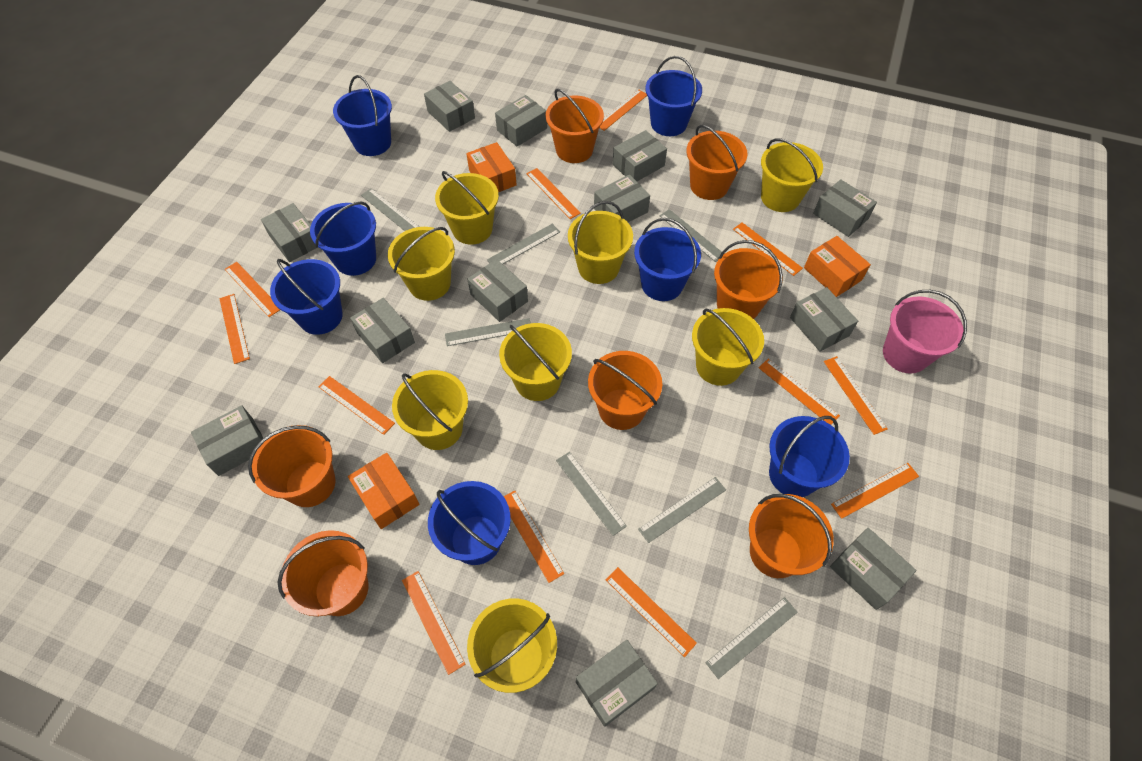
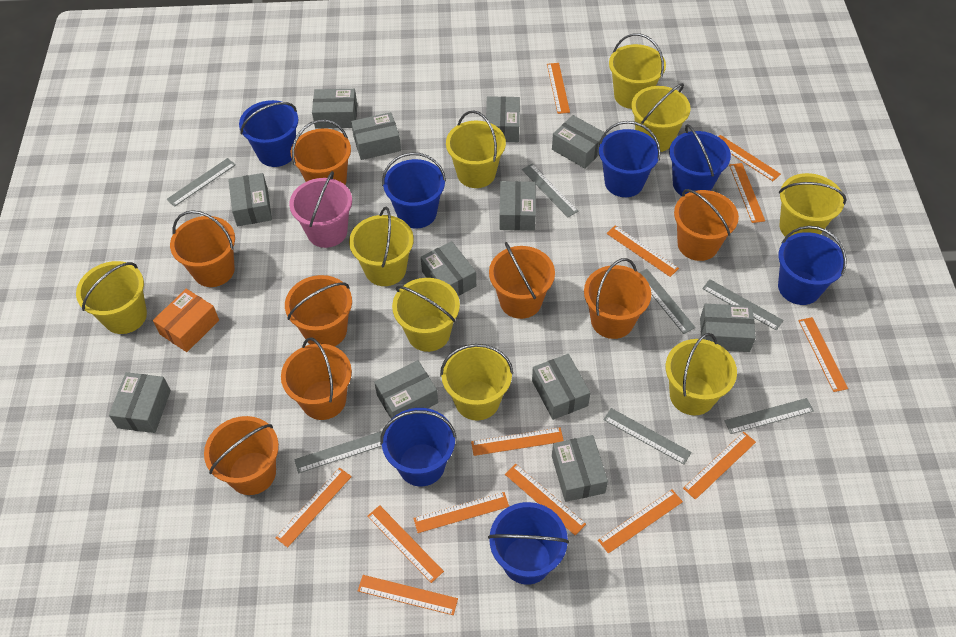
orange box: [348,453,419,529] [466,142,517,192] [804,236,871,297] = 3 -> [153,289,219,352] = 1
orange bucket: [248,425,336,507] [278,530,369,616] [546,89,604,163] [588,351,662,430] [686,125,747,200] [714,240,783,319] [749,494,834,578] = 7 -> [170,210,235,287] [204,416,279,495] [281,337,352,420] [285,275,352,347] [291,119,351,185] [489,242,555,319] [584,258,651,339] [674,189,739,261] = 8
orange ruler: [219,294,250,364] [225,262,280,317] [318,376,395,435] [402,571,465,675] [503,490,564,583] [527,168,581,219] [599,89,647,131] [606,567,697,657] [733,222,803,276] [758,359,840,425] [824,356,887,435] [831,463,919,519] = 12 -> [275,468,352,548] [358,575,458,615] [368,505,444,583] [413,492,509,533] [471,428,564,456] [505,464,586,535] [547,63,570,114] [598,489,683,554] [606,225,679,277] [683,432,756,500] [718,135,781,181] [729,163,765,223] [798,317,848,392] = 13
yellow bucket: [388,227,455,301] [392,370,468,450] [435,171,499,245] [467,599,557,693] [499,323,572,401] [568,201,633,284] [692,308,764,386] [761,138,823,212] = 8 -> [76,261,147,334] [349,207,414,286] [392,278,460,352] [440,344,513,420] [446,110,506,188] [609,33,666,109] [631,83,691,152] [666,333,737,415] [779,173,847,237] = 9

